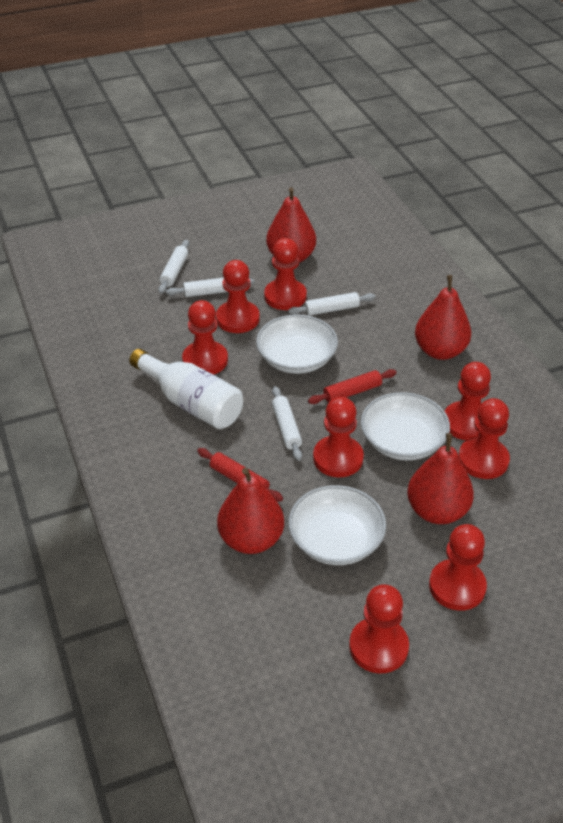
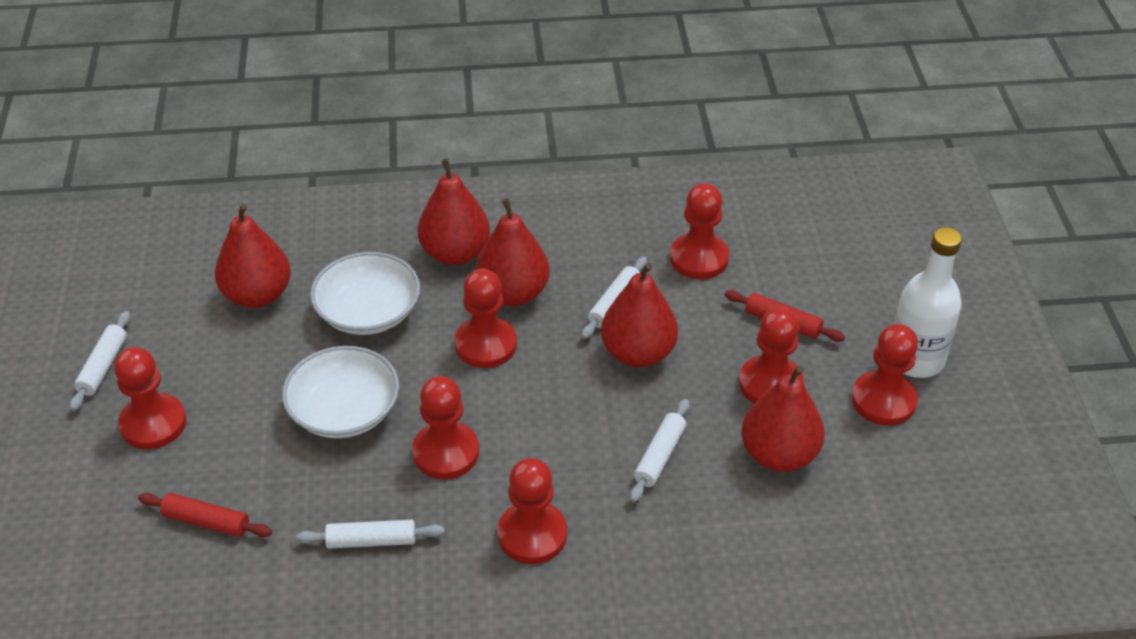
red pawn: [182,300,228,375] [216,260,260,333] [264,238,307,310] [313,397,364,477] [349,584,409,674] [429,524,487,611] [445,362,491,440] [458,398,510,479] = 8 -> [114,347,186,449] [412,376,479,479] [455,269,517,368] [498,458,567,564] [670,183,729,279] [739,308,804,403] [852,324,918,425] = 7
red pear: [217,468,284,554] [266,187,316,263] [407,433,474,524] [415,275,471,360] = 4 -> [215,204,291,308] [418,158,490,265] [476,198,549,306] [601,263,678,367] [741,366,825,472] = 5
white bowl: [256,314,338,374] [288,485,386,565] [361,392,450,460] = 3 -> [282,346,399,438] [310,252,420,335] = 2

